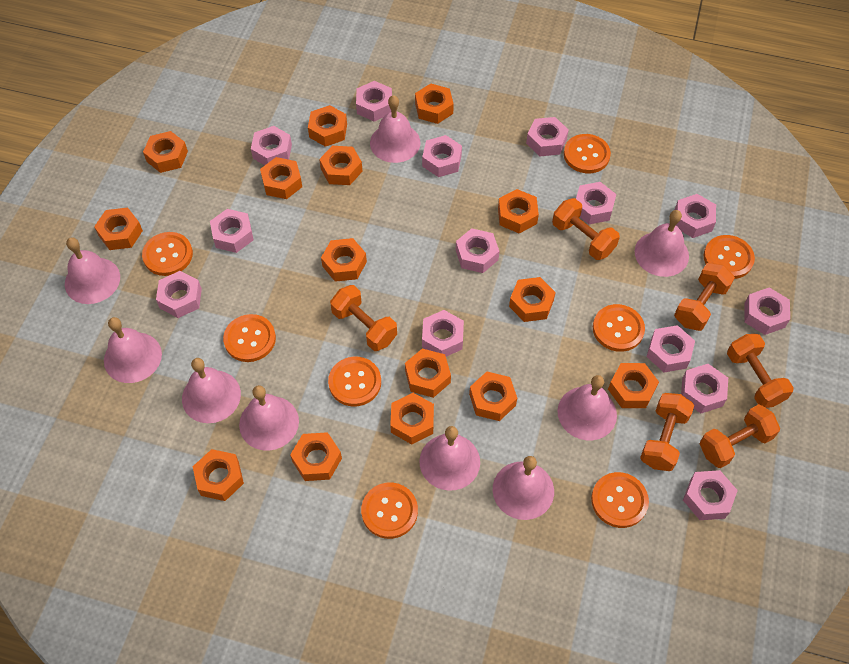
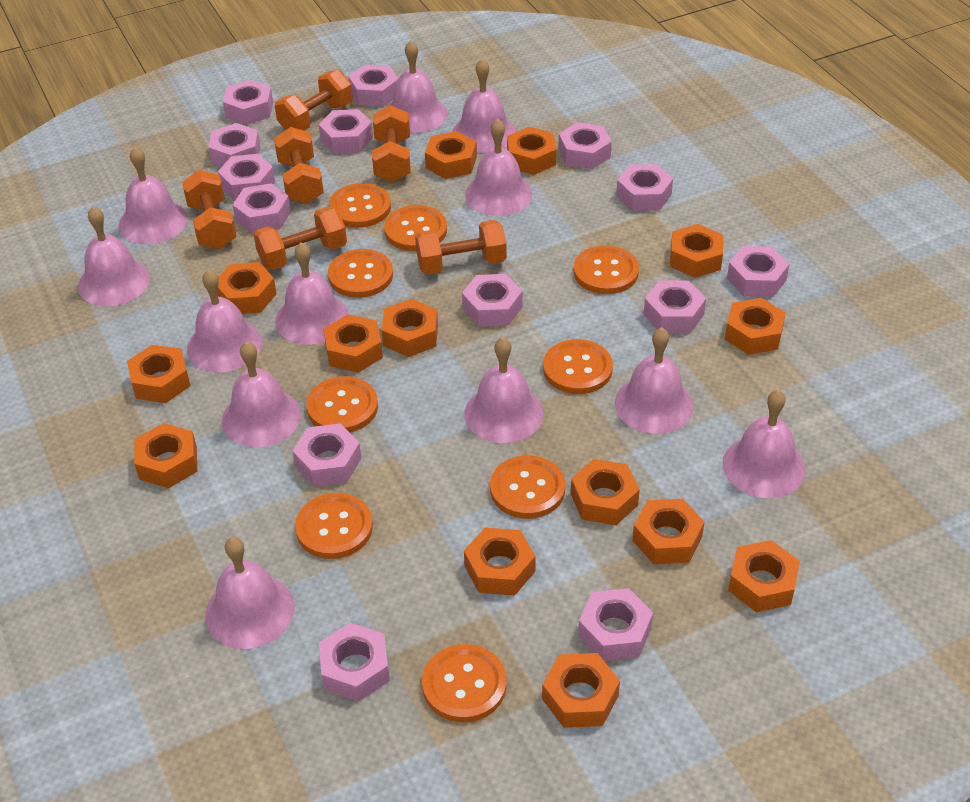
orange button: [142,232,193,276] [223,314,276,362] [328,357,381,406] [361,482,418,539] [564,134,611,173] [591,472,649,528] [593,304,645,352] [704,235,755,279] = 8 -> [295,493,373,559] [306,376,378,433] [328,249,393,298] [329,183,391,228] [384,205,447,251] [422,644,506,722] [490,455,565,519] [543,339,613,394] [574,245,639,294] = 9
orange nut: [94,208,143,250] [143,131,188,173] [193,449,244,501] [260,157,302,199] [290,432,342,481] [308,105,347,147] [319,146,362,185] [321,238,367,282] [390,393,434,444] [405,349,451,398] [415,83,454,124] [469,372,517,421] [498,189,539,234] [509,277,556,322] [608,363,659,408] = 15 -> [127,345,190,403] [134,423,197,488] [218,262,276,314] [324,314,383,373] [382,299,438,357] [425,131,477,179] [464,527,536,596] [507,127,556,175] [542,653,620,728] [571,459,640,525] [632,499,705,564] [670,224,723,278] [725,298,786,355] [728,540,800,612] = 14
pink bell: [65,237,120,304] [104,317,162,383] [182,358,241,423] [239,385,299,451] [370,95,421,163] [419,426,480,491] [493,456,554,520] [558,375,617,440] [635,210,689,277] = 9 -> [78,206,150,306] [119,147,188,244] [187,269,262,372] [205,537,295,649] [222,341,301,447] [275,242,349,344] [390,40,447,133] [452,59,516,153] [464,337,543,443] [465,119,533,216] [615,327,694,433] [722,390,806,498] = 12

